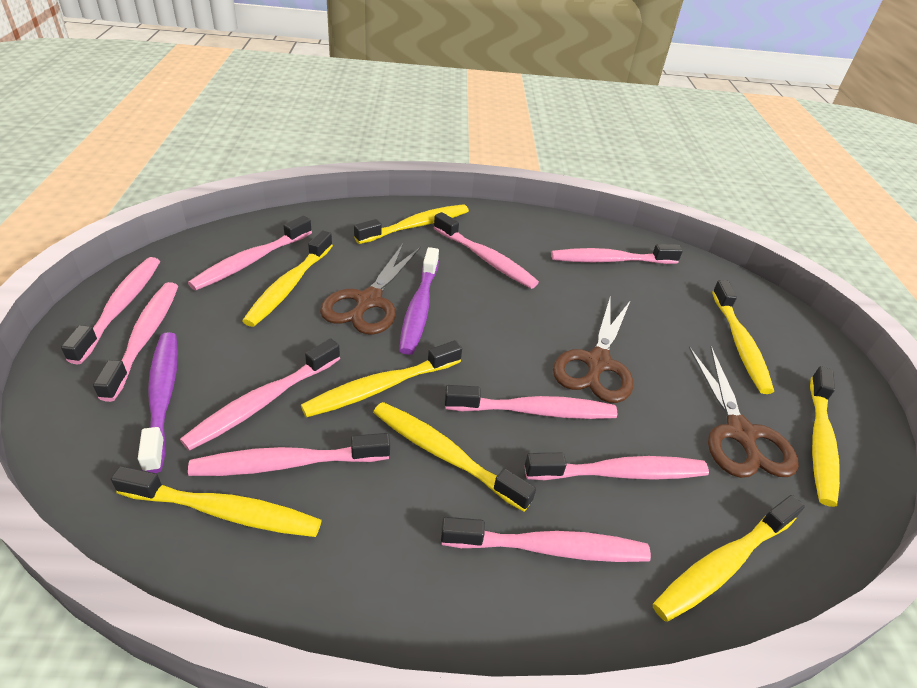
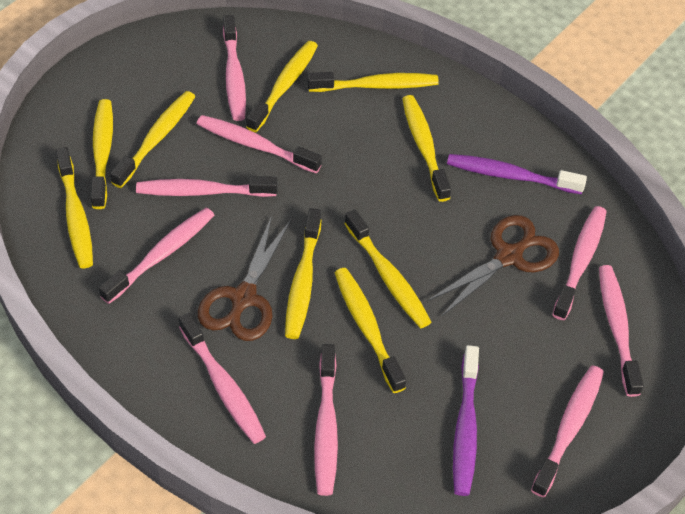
brown scissors: [320,244,421,335] [553,295,633,403] [689,346,799,478] = 3 -> [198,215,291,341] [427,215,559,317] = 2
pink toothbrush: [61,257,160,364] [93,282,178,402] [180,339,340,451] [188,216,312,290] [188,433,390,476] [433,212,539,289] [441,517,651,562] [445,385,617,419] [525,453,709,480] [551,244,683,264] = 10 -> [99,208,215,304] [136,176,277,197] [179,313,266,444] [197,115,322,173] [223,15,246,121] [314,344,338,496] [531,365,604,497] [552,206,607,320] [599,265,643,397] = 9
yellow toothbrush: [111,466,322,537] [242,230,333,327] [301,340,462,418] [354,204,469,244] [373,402,536,512] [652,495,805,622] [712,280,774,394] [810,366,840,507] = 8 -> [56,147,93,268] [91,99,113,209] [110,91,196,188] [246,41,318,132] [285,208,322,339] [307,72,439,92] [335,268,406,393] [344,209,431,328] [402,95,451,202] = 9

